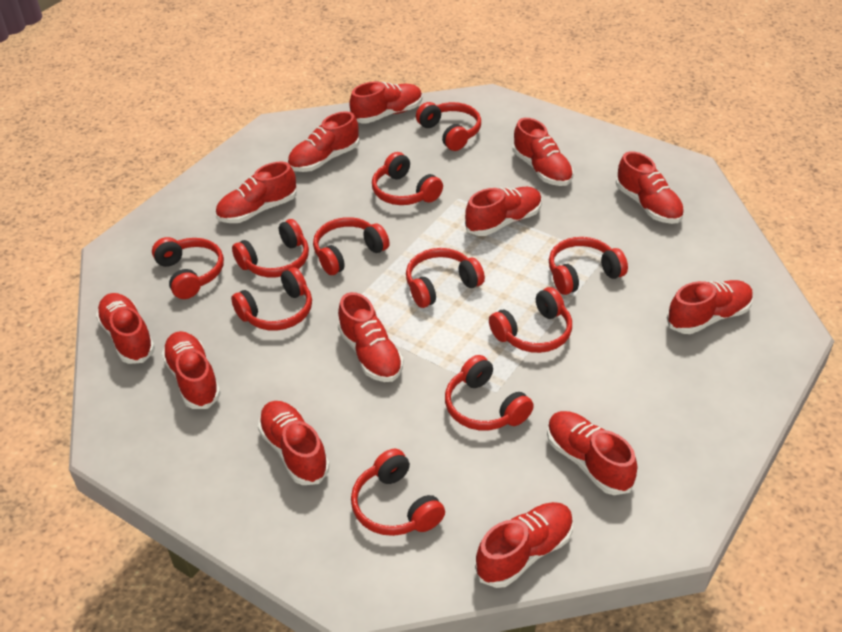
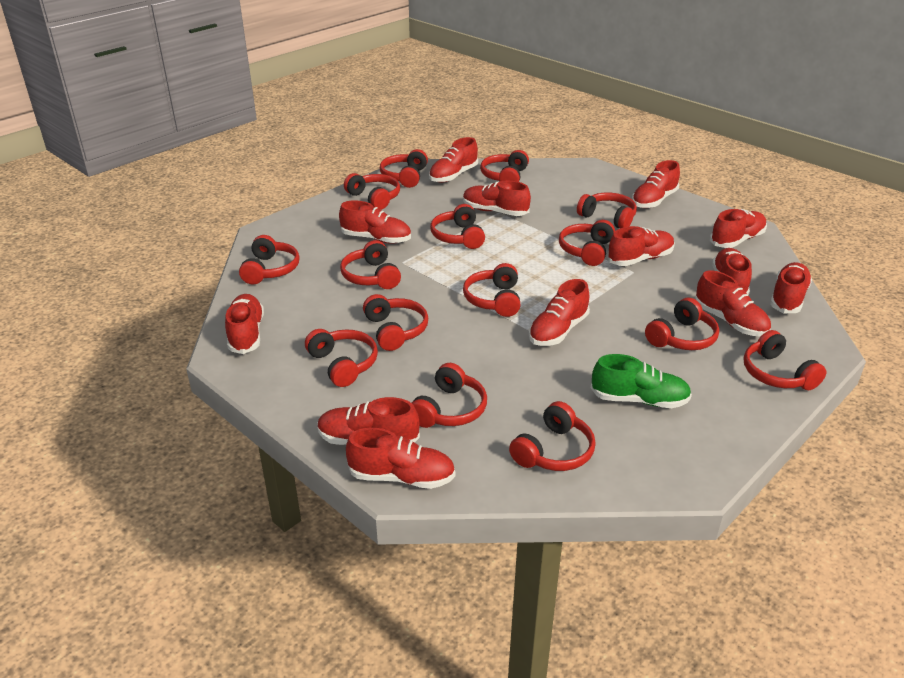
green shoe: none = 0 -> [591,354,692,408] = 1
red headphones: [152,237,224,299] [231,267,312,331] [232,219,309,277] [313,217,389,275] [351,449,445,536] [372,152,443,205] [406,248,485,308] [416,102,481,151] [445,355,534,431] [489,287,572,353] [549,237,628,295] = 11 -> [239,235,300,284] [305,329,378,387] [340,240,401,289] [344,173,400,210] [363,294,428,351] [380,149,428,188] [412,363,487,428] [430,204,485,249] [463,263,521,317] [480,150,529,182] [509,401,596,471] [559,220,615,266] [577,192,637,228] [645,298,719,350] [744,330,826,390] = 15

